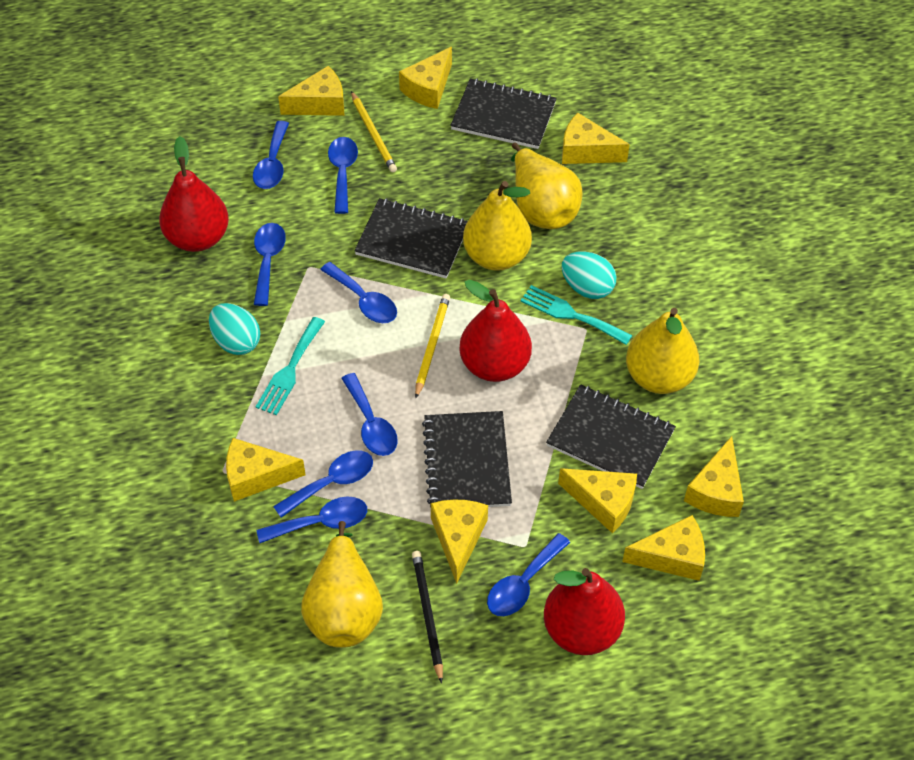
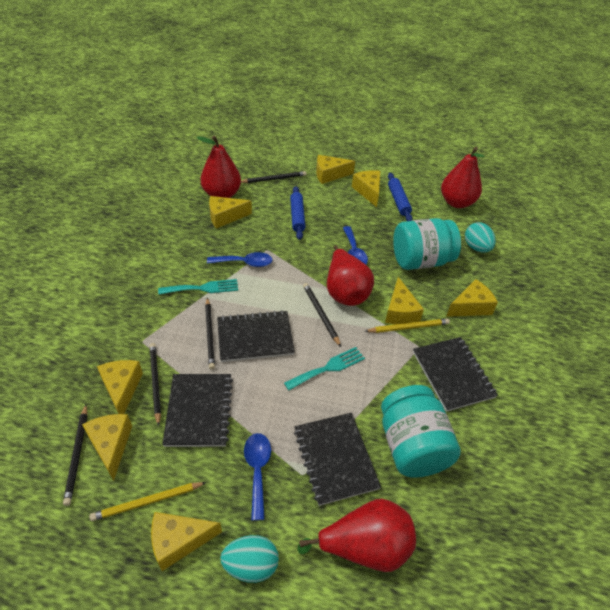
black pencil: [412,551,443,684] = 1 -> [63,405,87,506] [150,343,161,426] [205,298,215,370] [241,171,306,183] [303,283,341,347] = 5
blue rolling pin: none = 0 -> [290,186,306,240] [388,173,413,221] = 2
blue spoon: [253,121,289,189] [254,223,286,306] [256,497,367,543] [273,450,373,518] [320,262,397,323] [328,137,358,214] [341,373,398,456] [487,533,570,616] = 8 -> [207,252,273,267] [244,433,271,521] [343,226,368,264] = 3
red pear: [159,136,229,252] [459,280,532,382] [544,568,625,655] = 3 -> [197,136,241,198] [297,499,416,572] [327,245,374,306] [441,147,484,208] = 4
turquoise jar: none = 0 -> [381,385,461,478] [393,218,461,270] = 2
yellow pear: [301,521,383,648] [463,181,532,271] [511,142,582,229] [626,308,699,394] = 4 -> none = 0

